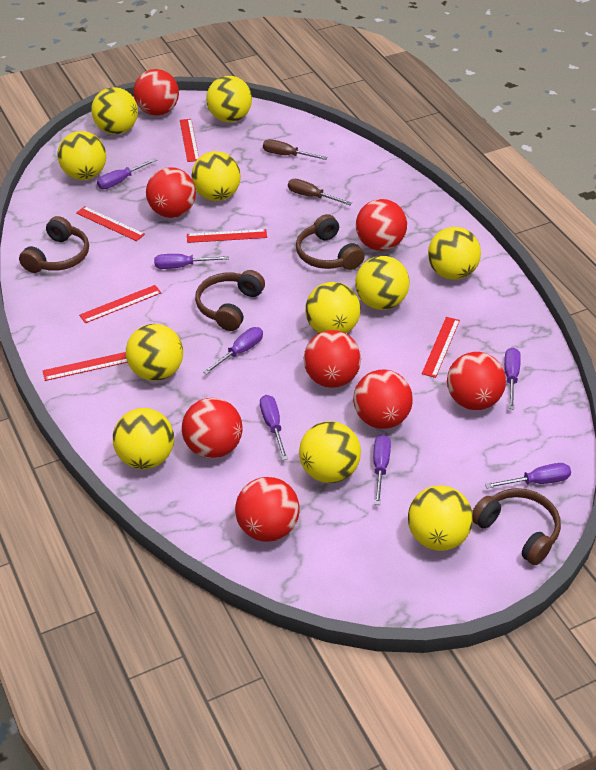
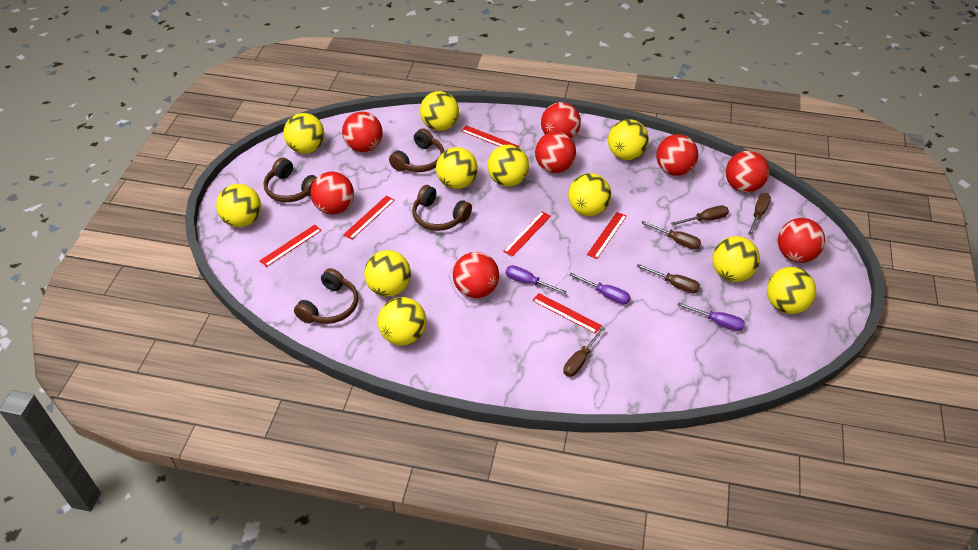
brown screwdriver: [263,139,328,160] [288,179,352,205] = 2 -> [563,327,605,377] [637,264,700,293] [641,221,701,249] [671,205,729,226] [748,193,771,236] = 5
purple screwdriver: [97,158,157,189] [154,254,229,269] [203,327,263,374] [260,395,288,460] [373,434,391,505] [485,463,571,488] [504,348,521,409] = 7 -> [506,265,567,294] [569,273,630,305] [677,302,745,331] = 3

